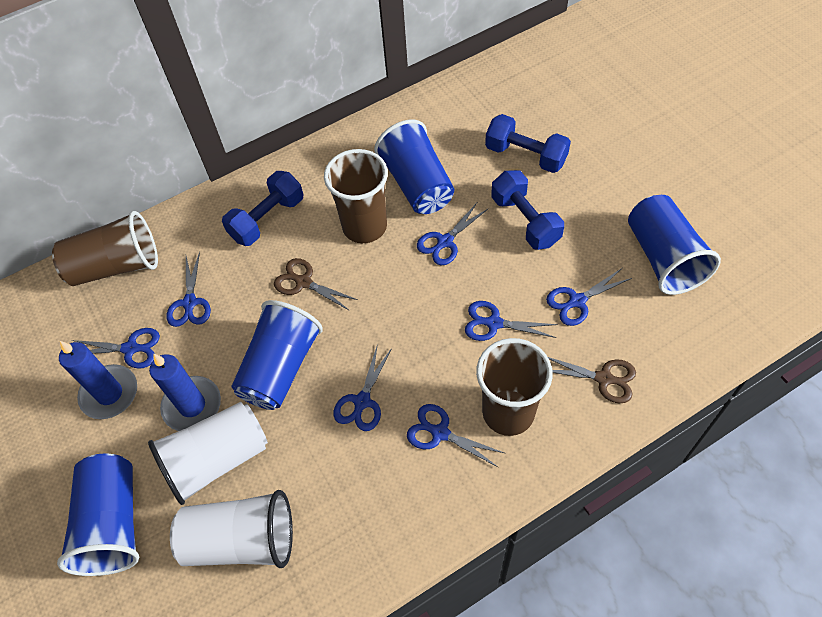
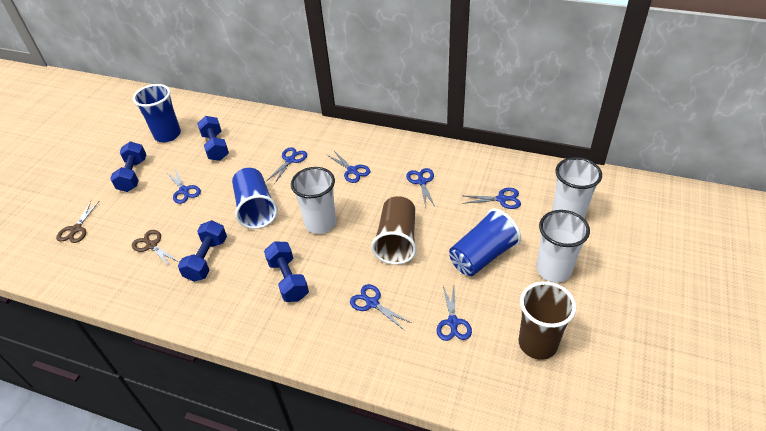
blue candle: [59,341,137,419] [149,354,221,431] = 2 -> none = 0
blue cup: [57,454,139,576] [231,300,323,410] [374,119,454,214] [628,195,721,295] = 4 -> [133,84,181,142] [232,168,278,229] [449,209,521,276] = 3
blue dumbbell: [222,171,304,246] [485,114,571,173] [491,170,564,250] = 3 -> [110,142,146,192] [178,220,227,282] [197,116,229,161] [264,241,309,302] = 4
brown cup: [52,211,158,286] [324,149,388,243] [476,338,553,436] = 3 -> [371,196,417,265] [519,281,576,360] = 2
white cup: [148,402,268,505] [170,490,293,568] = 2 -> [291,167,336,234] [536,210,590,283] [552,157,602,219] = 3

